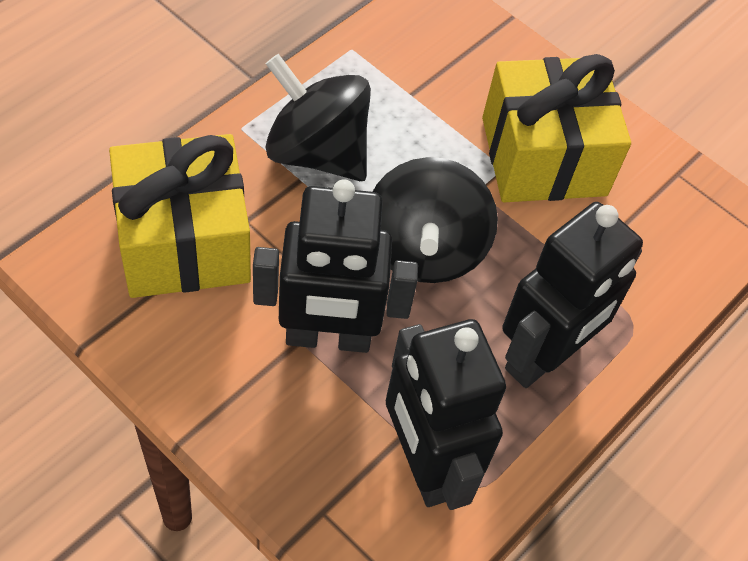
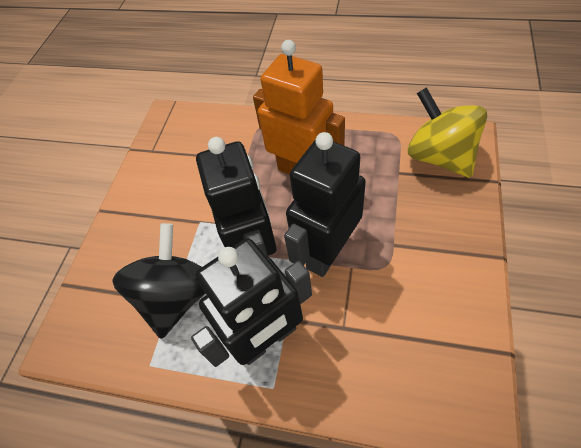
black spinning top: [266,54,371,181] [373,157,498,283] = 2 -> [112,223,205,339] = 1
orange robot: none = 0 -> [253,40,345,175] = 1
yellow gift: [109,134,251,298] [482,54,631,202] = 2 -> none = 0
yellow spinning top: none = 0 -> [408,87,487,178] = 1

